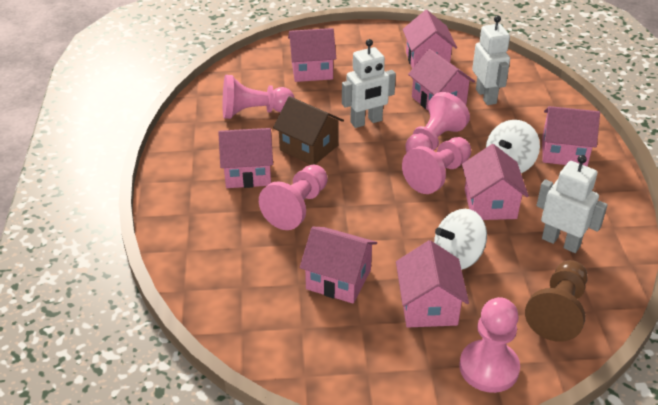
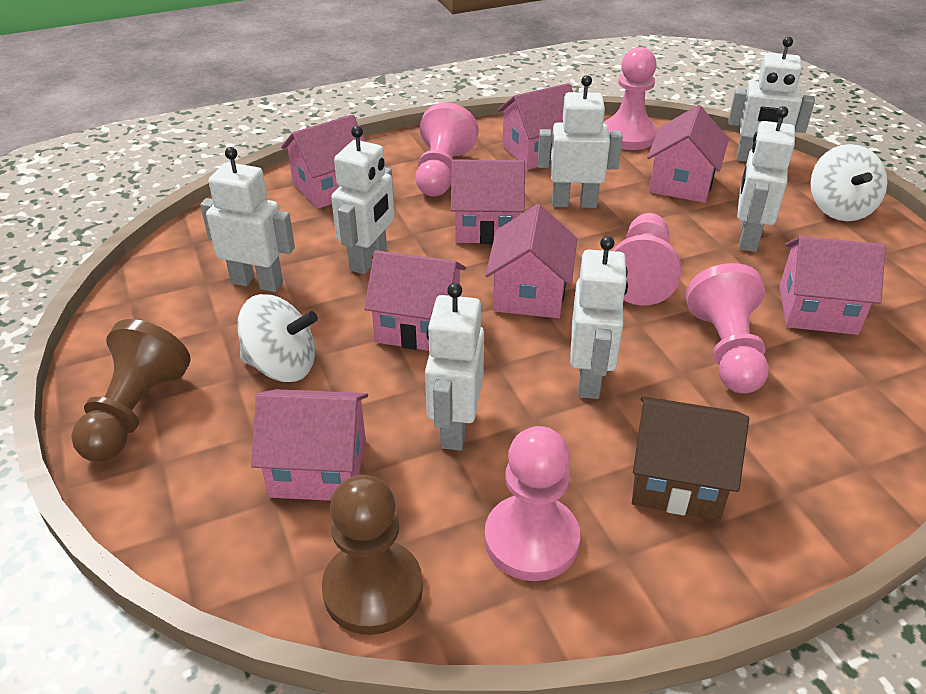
brown pawn: [525,260,588,342] = 1 -> [71,319,191,462] [322,475,423,635] = 2
white robot: [342,39,396,128] [472,16,510,105] [536,155,608,253] = 3 -> [200,147,295,292] [331,126,394,274] [425,283,484,451] [538,75,623,208] [570,236,628,399] [728,37,815,162] [737,106,795,252] = 7

